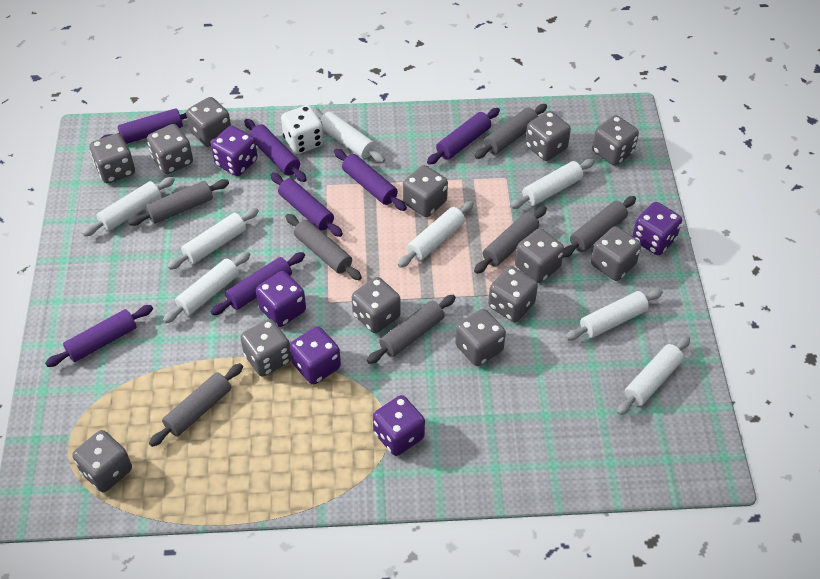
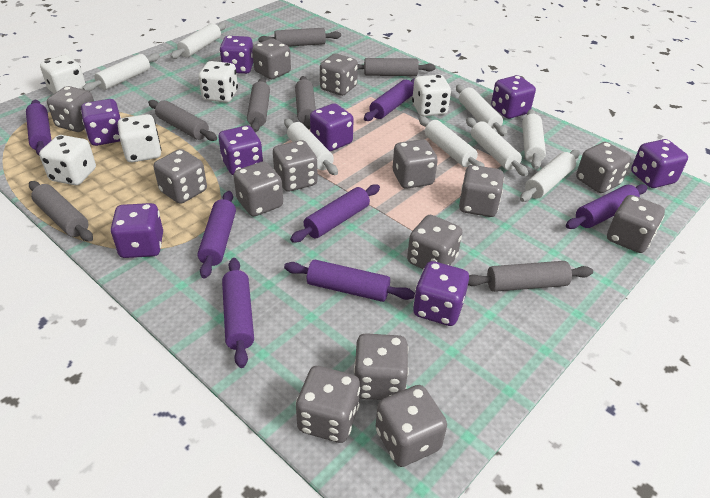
grey dice: [72,430,132,492] [89,133,135,184] [147,124,193,174] [186,97,231,147] [240,319,291,377] [352,277,400,333] [403,165,448,217] [455,309,506,366] [488,266,538,322] [515,228,564,283] [525,111,571,161] [591,226,641,281] [592,115,639,166] = 13 -> [47,86,94,132] [154,149,207,204] [233,161,283,216] [252,38,291,79] [273,140,318,192] [296,366,360,443] [320,54,358,96] [354,333,409,400] [376,385,447,467] [393,139,438,189] [407,215,462,269] [459,165,504,217] [576,142,631,193] [607,195,665,253] = 14
purple dice: [211,126,258,176] [256,271,306,327] [290,326,341,385] [373,395,425,456] [632,202,682,255] = 5 -> [81,99,121,146] [110,203,163,258] [218,125,263,175] [220,36,253,74] [310,103,354,151] [413,261,469,326] [491,75,536,119] [631,139,688,188] = 8
white dice: [281,105,324,154] = 1 -> [39,135,96,185] [40,55,86,94] [118,114,161,162] [199,61,238,103] [412,75,451,116] = 5

